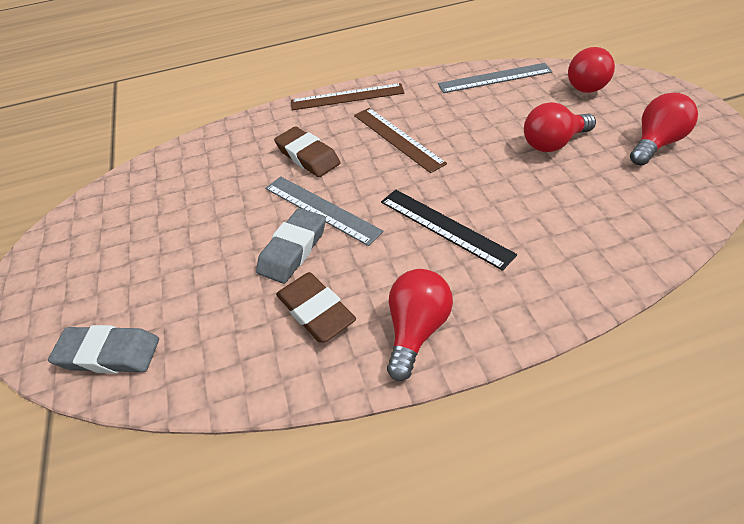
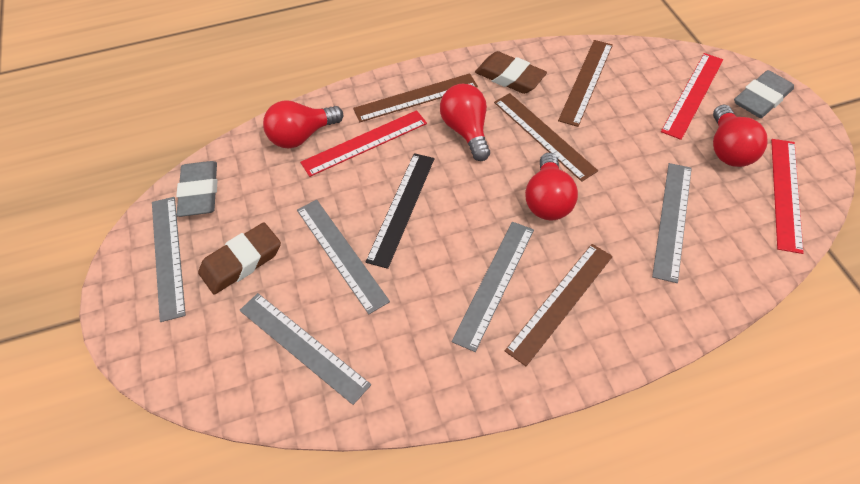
brown ruler: [291,83,404,110] [354,108,447,173] = 2 -> [353,73,478,122] [494,93,598,182] [505,244,613,366] [558,40,613,127] = 4
grey ruler: [265,176,384,246] [438,63,552,93] = 2 -> [152,197,186,322] [240,293,371,405] [297,200,390,314] [452,222,534,352] [652,163,692,283] = 5
red ruler: none = 0 -> [300,110,427,177] [661,53,723,140] [771,139,804,254] = 3

